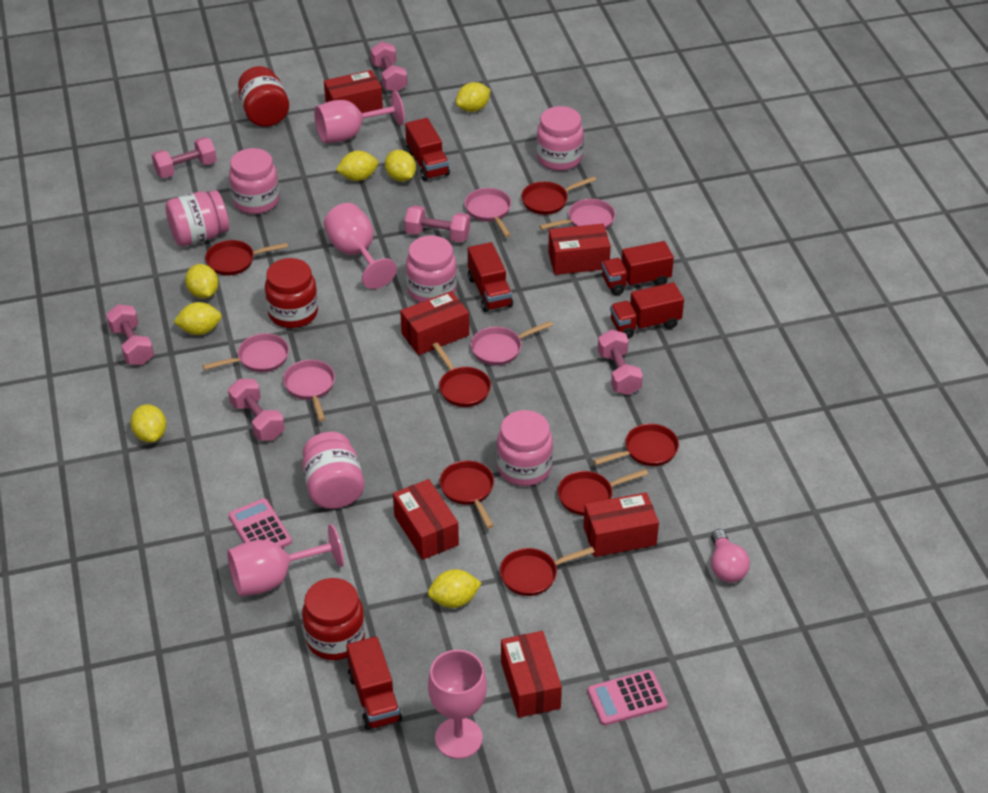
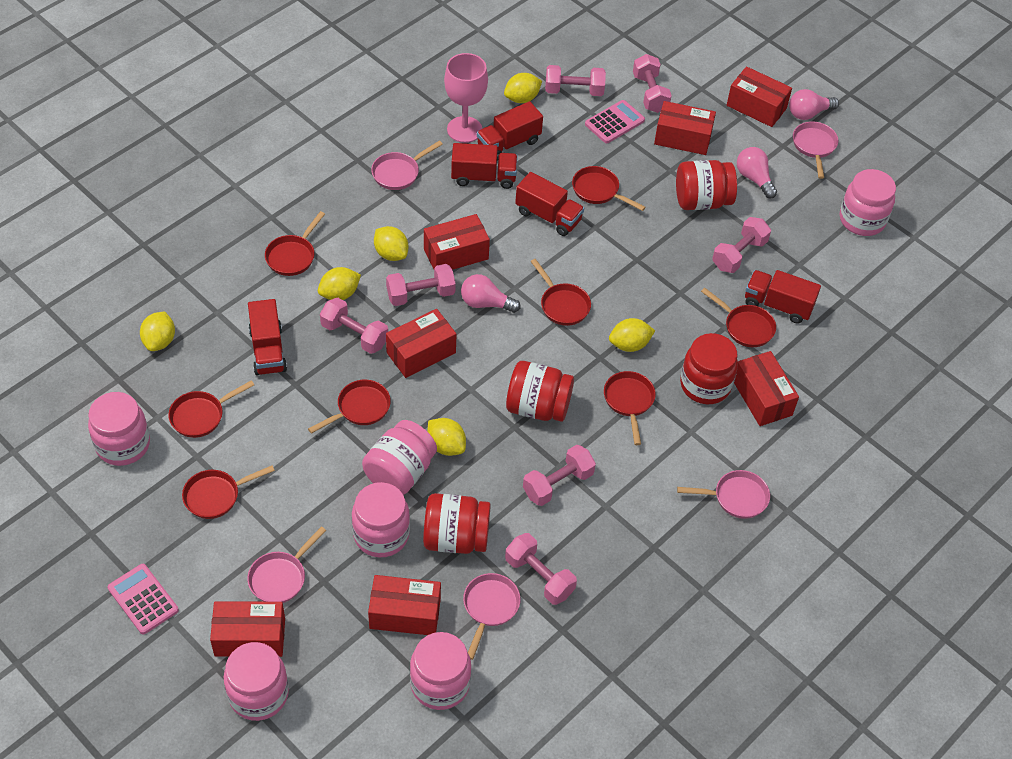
pink dumbbell: [106,304,154,365] [152,137,217,178] [228,379,285,440] [370,41,407,92] [404,205,470,242] [598,329,643,395] = 6 -> [320,298,388,354] [386,264,456,306] [505,533,577,605] [523,445,596,506] [545,65,606,96] [633,54,672,113] [712,217,771,273] = 7
pink goblet: [227,524,344,596] [314,91,405,143] [324,203,397,289] [428,650,487,759] = 4 -> [444,53,488,143] = 1
pink light bulb: [711,529,750,582] = 1 -> [461,274,521,313] [737,147,777,198] [789,89,839,120] = 3
red box: [324,70,383,113] [393,479,459,560] [400,291,469,355] [501,631,562,718] [548,224,611,275] [583,492,659,557] = 6 -> [210,601,285,657] [368,575,441,635] [386,309,456,378] [424,214,490,270] [654,101,716,155] [727,66,792,127] [734,351,799,426] = 7
red jar: [238,66,289,127] [265,258,318,328] [302,578,365,660] = 3 -> [423,493,491,554] [506,361,574,422] [676,160,737,210] [680,333,738,404] = 4
red pan: [205,240,288,276] [432,343,491,407] [439,460,494,529] [500,547,595,596] [521,176,596,215] [557,469,648,515] [593,424,679,466] = 7 -> [168,380,254,438] [182,465,275,519] [265,211,325,276] [308,380,391,434] [530,259,591,326] [572,166,646,211] [604,371,656,445] [701,288,776,347] = 8
yellow lemon: [130,404,166,443] [174,302,222,335] [185,264,218,299] [336,151,378,181] [385,150,416,182] [428,569,481,608] [456,82,491,112] = 7 -> [140,311,175,351] [318,267,361,300] [374,226,408,261] [427,418,466,456] [504,73,542,103] [609,318,655,352] = 6

